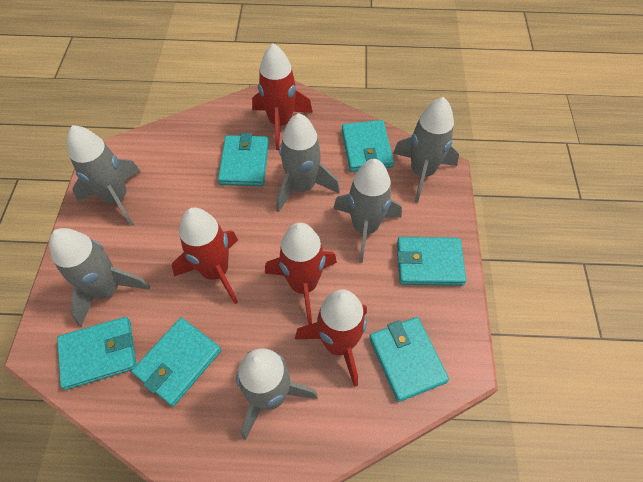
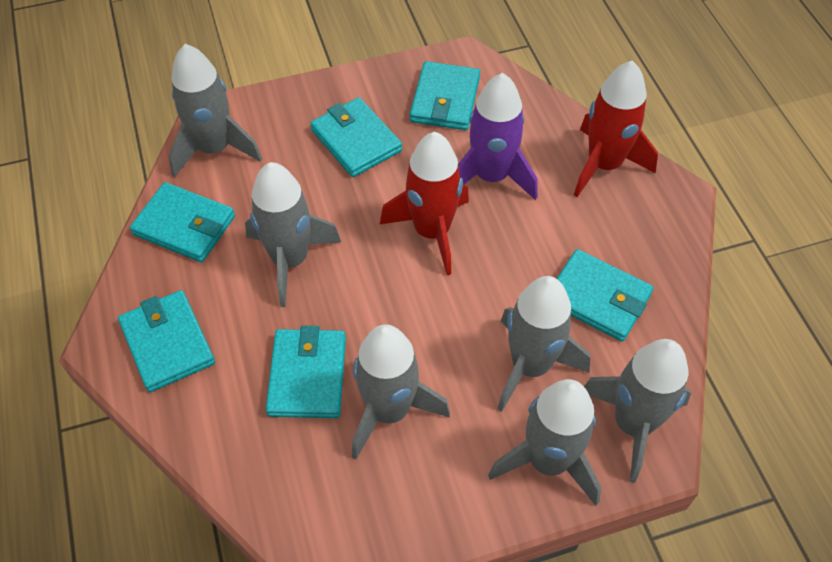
purple rocket: none = 0 -> [458,73,538,200] = 1
red rocket: [172,207,238,304] [252,43,313,150] [265,223,337,325] [295,289,367,387] = 4 -> [380,132,469,275] [574,61,658,197] = 2

